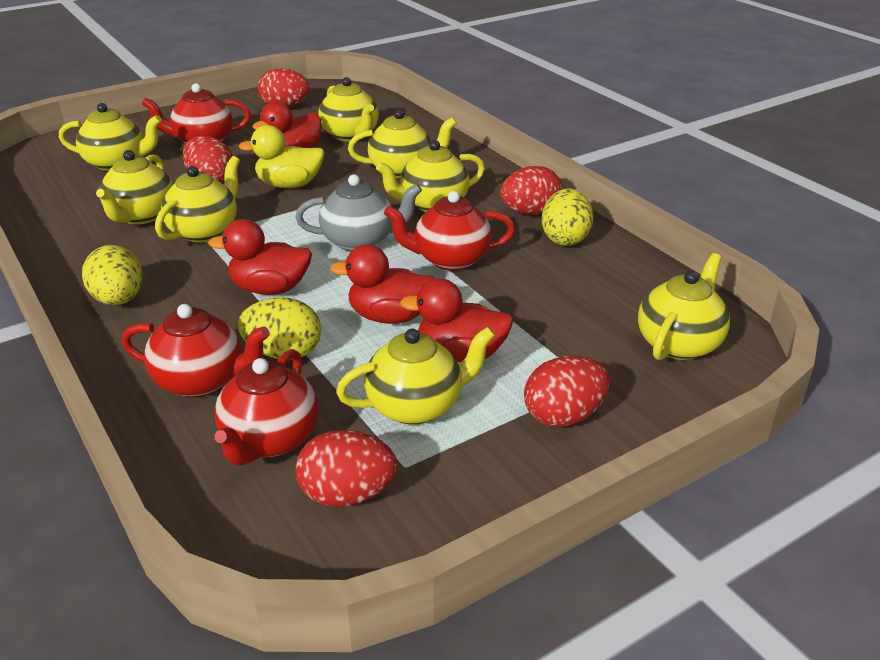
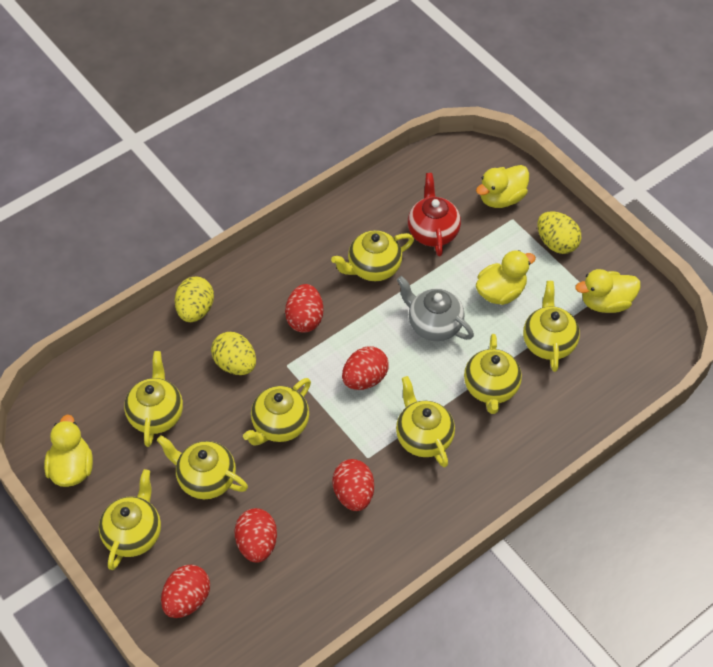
red duck: [208,219,312,295] [253,101,322,148] [330,244,435,324] [400,278,514,362] = 4 -> none = 0
red teapot: [121,304,270,397] [142,83,251,143] [214,349,319,466] [384,191,515,271] = 4 -> [408,173,461,256] = 1
yellow duck: [239,125,325,188] = 1 -> [44,414,93,487] [476,165,529,208] [476,250,536,305] [575,269,641,313] = 4

